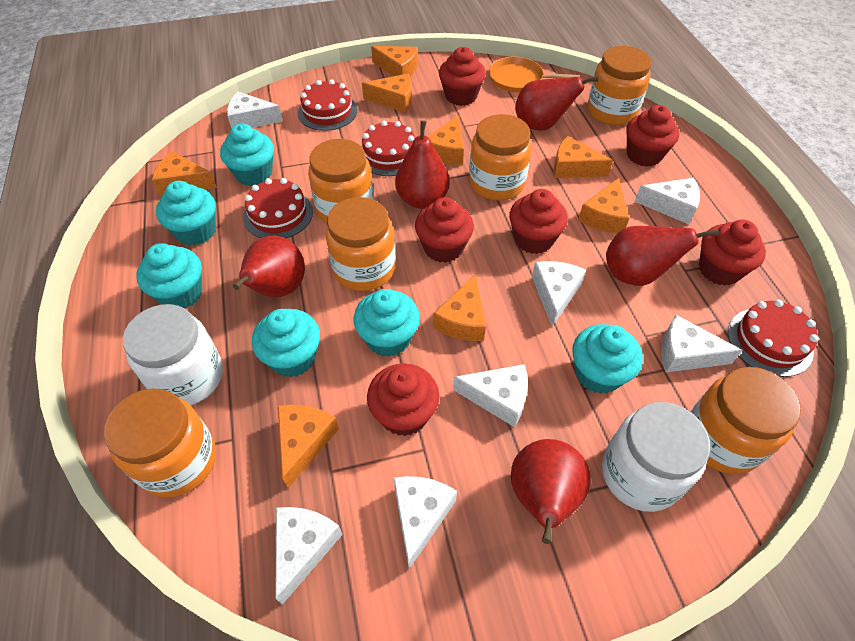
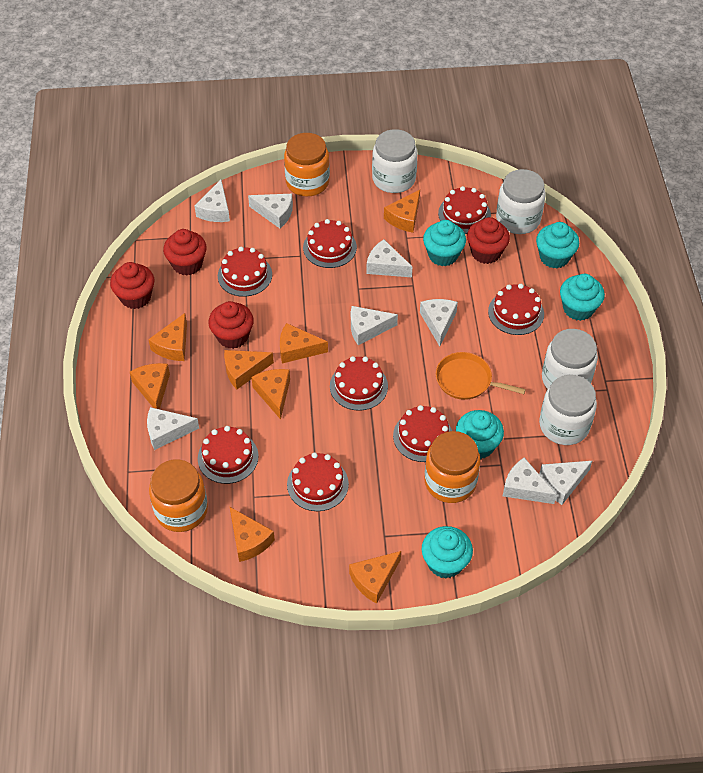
orange jar: [104,388,216,497] [308,139,374,223] [325,197,396,291] [469,114,532,201] [587,46,652,126] [691,367,801,474] = 6 -> [149,459,208,532] [284,133,330,196] [424,431,480,503] = 3
red cake: [243,178,313,239] [298,79,357,131] [361,121,415,176] [728,300,819,377] = 4 -> [198,426,258,484] [218,247,272,297] [287,452,349,511] [303,219,357,268] [330,356,388,411] [393,405,452,462] [438,186,491,234] [488,284,544,335] = 8
red cupcake: [367,363,439,436] [415,197,474,263] [439,47,486,106] [509,189,568,254] [626,105,679,167] [699,220,766,286] = 6 -> [110,262,155,309] [163,229,207,276] [208,301,254,349] [467,217,510,264] = 4
red pear: [233,236,305,297] [395,120,450,209] [511,439,591,544] [515,76,598,131] [606,226,719,286] = 5 -> none = 0
turquoise cupcake: [136,243,202,308] [156,181,216,246] [220,123,274,186] [252,309,320,377] [353,289,420,357] [572,324,643,394] = 6 -> [422,526,473,579] [423,220,466,266] [456,410,504,459] [536,222,579,268] [560,274,605,321] = 5
white cheese: [227,92,283,129] [276,507,343,605] [393,476,457,569] [453,364,528,427] [532,261,586,327] [634,178,700,224] [661,315,743,372] = 7 -> [147,407,199,450] [194,180,230,222] [248,194,293,228] [351,306,398,345] [366,240,412,278] [420,299,458,346] [503,458,557,504] [539,461,592,505] = 8
white jar: [123,304,223,405] [602,402,710,512] = 2 -> [372,129,417,193] [496,169,546,234] [539,375,597,445] [542,329,598,389] = 4

